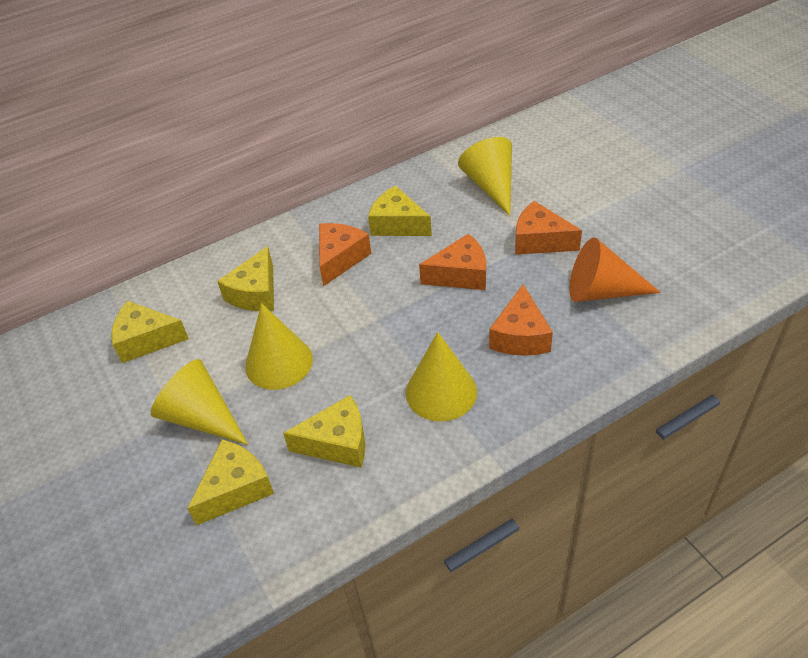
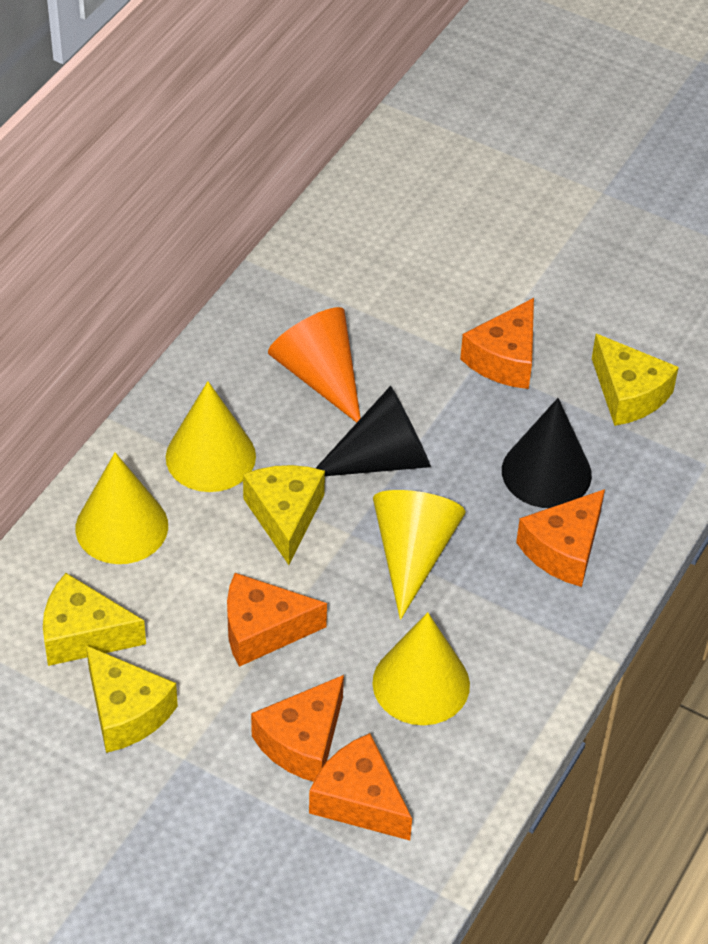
black cone: none = 0 -> [316,386,431,476] [502,398,592,508] = 2
orange cheese: [319,223,371,286] [419,233,486,290] [489,284,553,356] [515,201,582,255] = 4 -> [227,573,327,667] [251,675,344,782] [309,733,412,840] [460,298,534,389] [516,489,605,587] = 5
yellow cheese: [111,301,189,363] [187,439,274,525] [217,246,274,311] [283,395,365,468] [368,186,432,236] = 5 -> [43,573,146,666] [86,645,178,753] [243,465,325,565] [592,334,679,426] = 4

